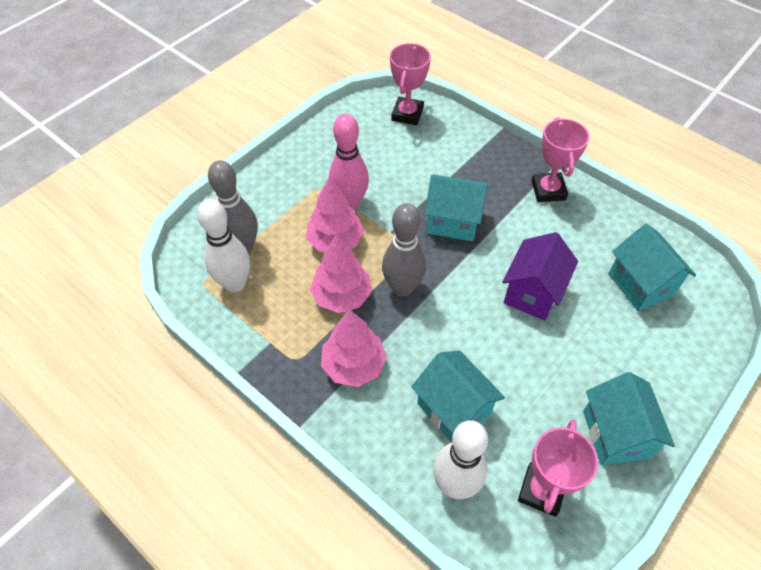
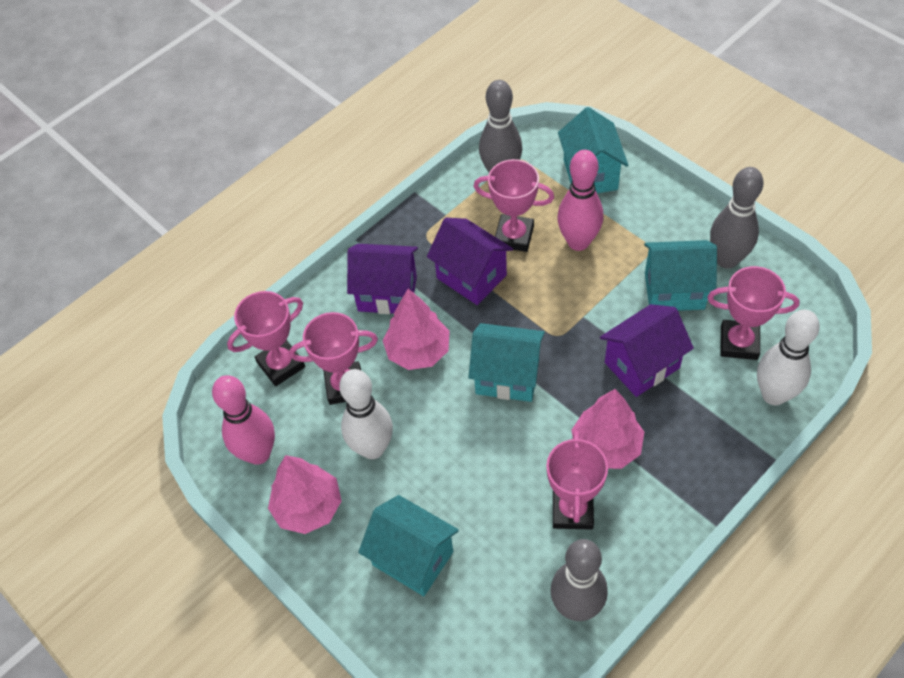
grey bowling pin: [208,160,258,254] [382,203,426,297] = 2 -> [479,80,522,173] [550,539,608,621] [710,167,763,269] = 3
pink bowling pin: [329,113,369,209] = 1 -> [212,375,275,465] [557,150,603,251] = 2
pink trophy: [390,43,431,125] [518,420,598,517] [531,117,590,202] = 3 -> [227,291,305,386] [289,312,378,405] [473,159,554,252] [546,430,608,530] [707,266,800,360] = 5
purple house: [502,232,578,321] = 1 -> [347,244,418,314] [427,218,513,305] [600,304,694,397] = 3

